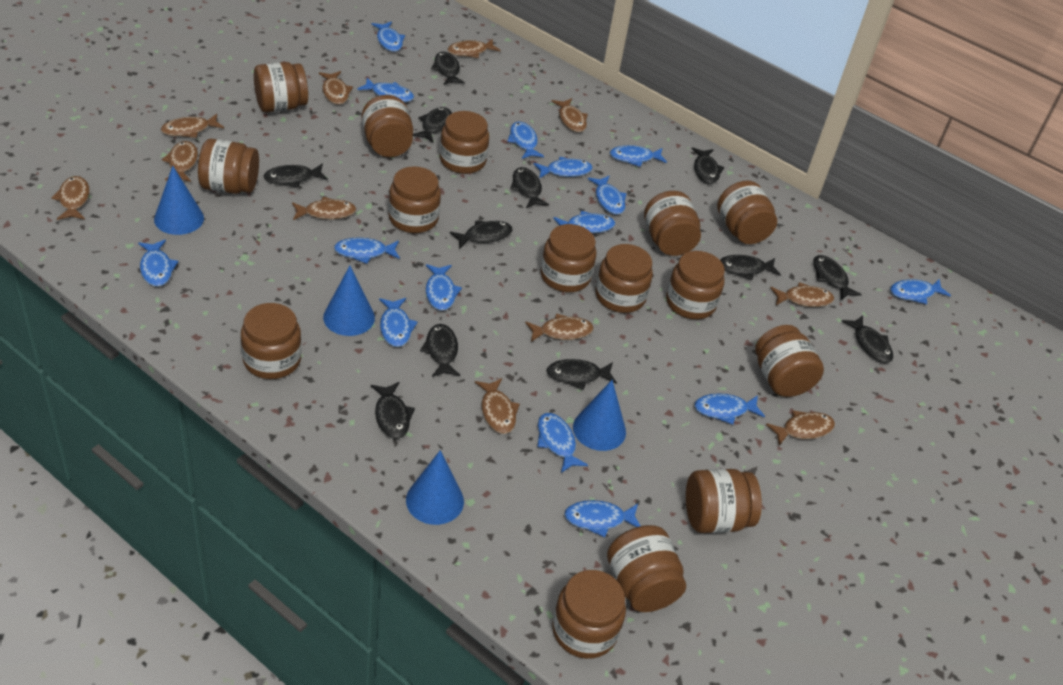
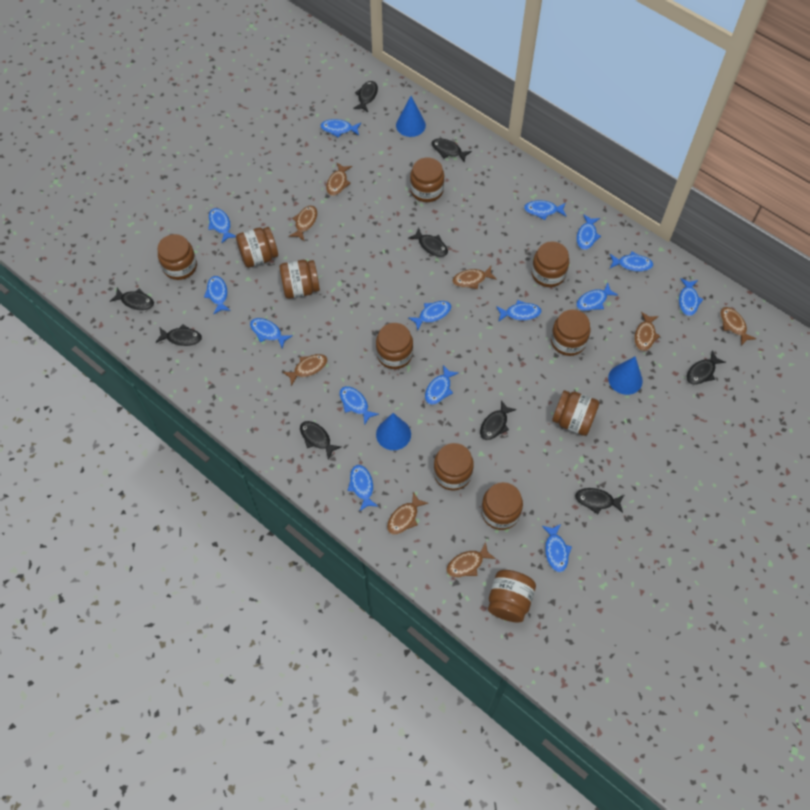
black fish: [264,164,328,188] [371,382,415,439] [413,107,452,142] [420,324,460,377] [431,52,465,85] [450,221,513,249] [510,167,549,208] [547,359,617,390] [692,147,724,184] [720,255,781,280] [813,255,862,300] [842,315,893,363] = 12 -> [110,288,154,310] [156,324,202,346] [300,421,341,459] [353,81,378,112] [408,228,448,257] [431,138,472,163] [480,400,517,440] [575,488,624,514] [686,351,726,385] = 9
blue cone: [154,166,204,235] [323,266,375,336] [406,450,464,525] [573,380,626,451] = 4 -> [376,413,411,450] [396,96,426,137] [608,356,643,395] = 3
brown fish: [51,176,90,220] [161,114,224,138] [162,141,198,182] [292,197,356,220] [319,71,353,105] [448,39,501,58] [475,378,520,434] [525,314,594,342] [552,98,588,132] [766,410,835,446] [770,282,834,307] = 11 -> [283,354,327,386] [289,206,317,241] [326,163,352,196] [387,492,428,535] [446,542,496,577] [452,266,497,289] [634,312,660,351] [720,307,756,346] = 8
brown jar: [198,139,259,194] [241,303,302,379] [254,62,308,112] [362,95,413,157] [388,166,441,233] [440,111,489,174] [541,224,596,292] [552,570,626,659] [596,244,653,313] [607,525,686,612] [644,191,701,256] [666,251,725,319] [686,469,762,533] [717,180,777,244] [755,325,824,397] = 15 -> [158,234,197,280] [236,227,278,268] [279,260,320,299] [376,323,413,369] [410,157,444,202] [433,443,474,490] [481,482,523,530] [488,570,536,622] [531,242,569,287] [551,309,591,356] [552,390,599,436] = 11

